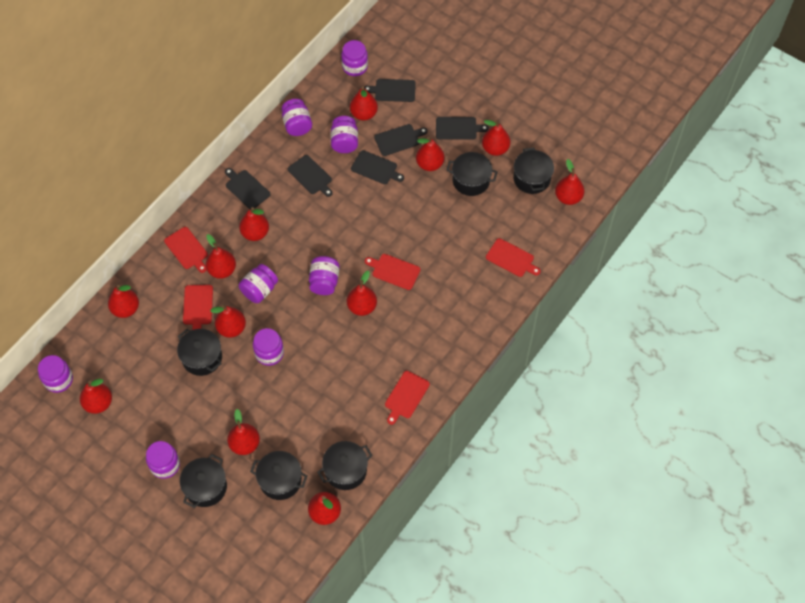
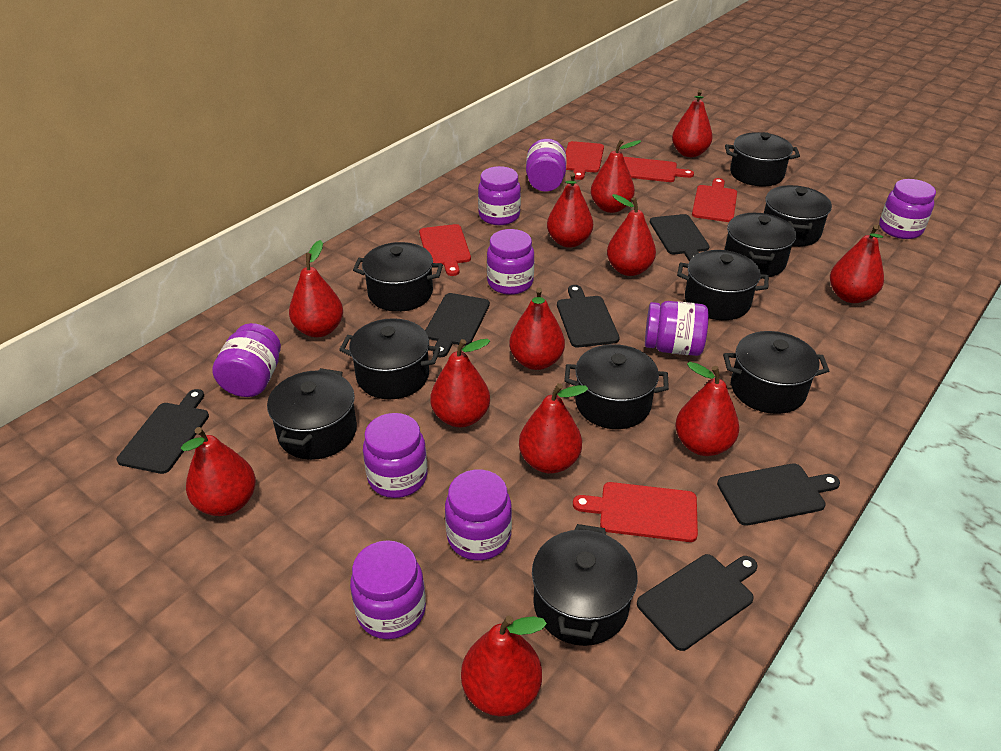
black pot: [177,329,222,376] [180,454,227,508] [250,451,308,500] [317,441,373,490] [446,152,498,196] [513,147,554,194] = 6 -> [267,368,357,460] [339,318,441,399] [353,242,443,312] [532,524,638,646] [564,344,669,429] [677,250,769,320] [723,331,829,414] [724,213,796,277] [725,132,800,186] [764,185,832,247] = 10
purple jar: [38,355,73,393] [146,441,180,479] [239,264,278,303] [253,328,284,366] [282,99,312,136] [309,256,340,295] [331,116,358,153] [341,40,368,76] = 8 -> [212,323,281,397] [350,540,426,639] [363,413,427,498] [445,469,512,560] [478,166,521,225] [487,229,534,295] [526,139,566,192] [645,301,709,356] [879,179,936,239] = 9

